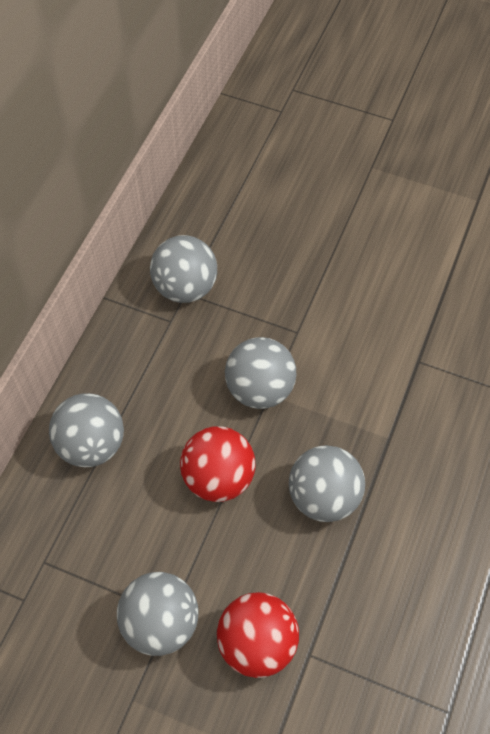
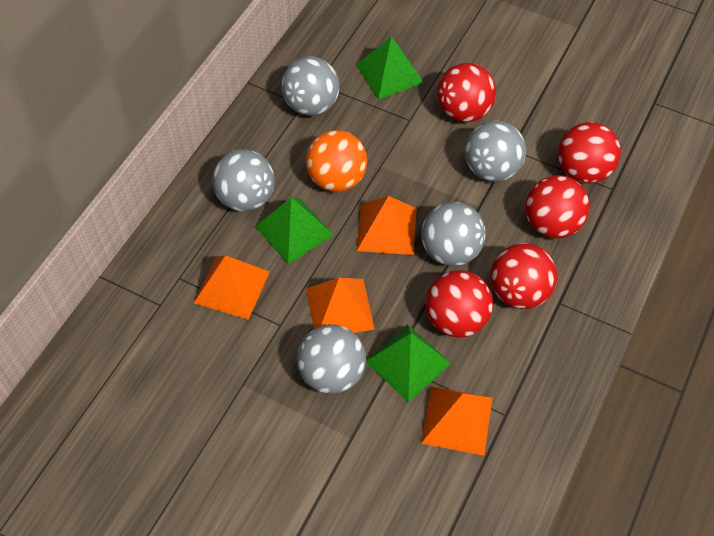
green pyramid: none = 0 -> [255,197,334,264] [356,37,424,100] [366,325,451,402] = 3
orange ball: none = 0 -> [306,130,367,192] = 1
orange pyramid: none = 0 -> [194,255,270,320] [306,278,375,333] [357,196,417,255] [421,386,493,455] = 4
red ball: [180,427,255,502] [217,592,299,678] = 2 -> [426,270,493,338] [437,63,496,122] [491,243,557,309] [525,175,590,239] [558,122,621,184] = 5

